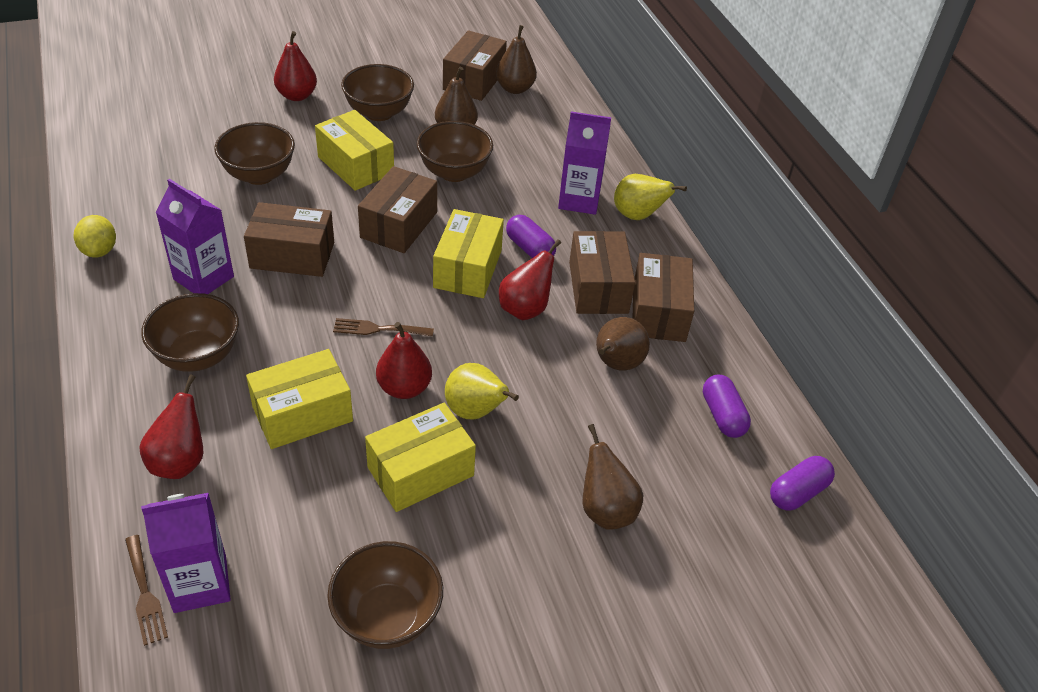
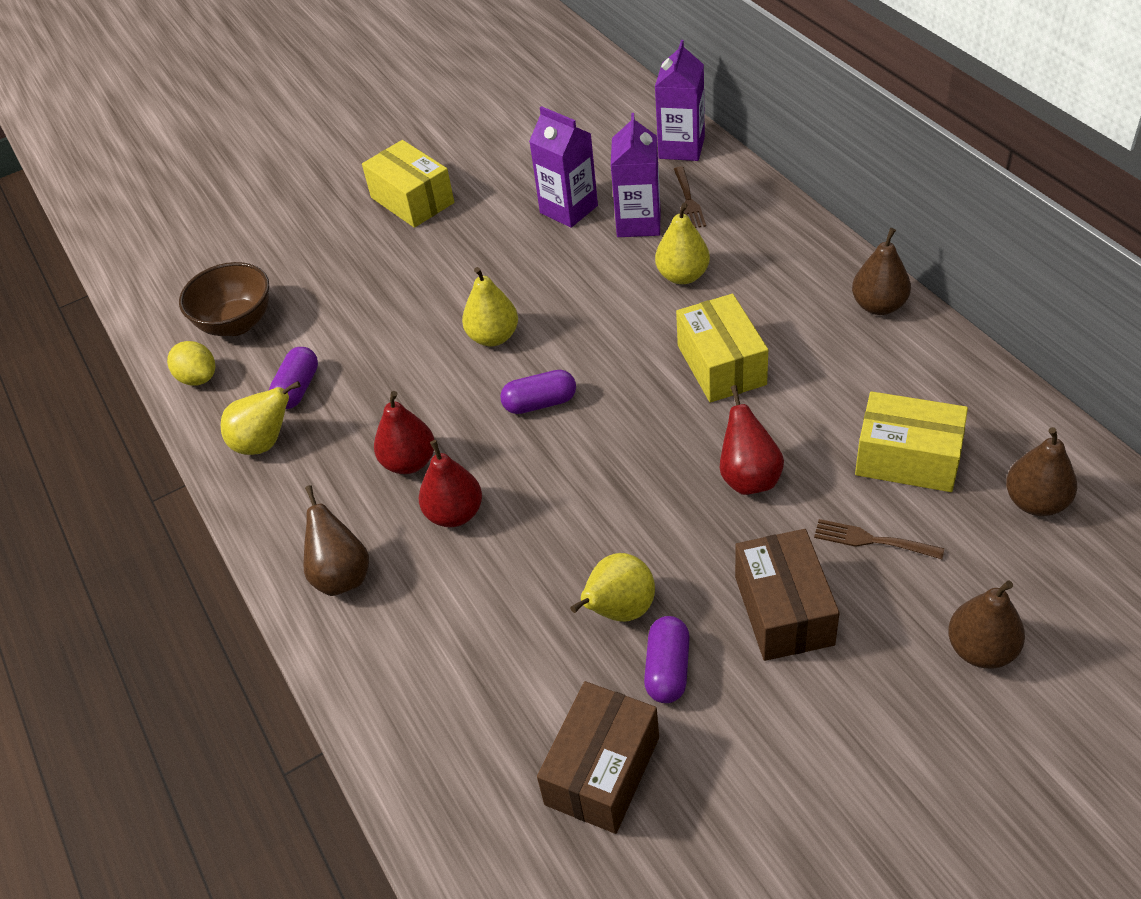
brown bowl: [141,293,239,372] [214,122,295,185] [327,541,443,649] [341,64,414,121] [417,121,493,182] = 5 -> [179,262,269,336] = 1
brown box: [244,202,334,277] [358,166,437,253] [443,30,507,101] [569,231,635,314] [632,253,694,342] = 5 -> [537,681,659,834] [735,529,840,661] = 2
red pear: [139,374,204,479] [274,31,317,101] [376,322,432,399] [499,239,561,320] = 4 -> [374,391,434,474] [419,440,482,527] [720,385,784,495] = 3
yellow box: [246,349,353,449] [315,110,394,191] [365,403,476,512] [433,209,504,298] = 4 -> [362,140,454,228] [676,294,768,403] [855,391,968,492] = 3
yellow pear: [445,363,519,419] [614,174,687,220] = 2 -> [221,381,301,455] [462,267,518,346] [570,553,655,622] [655,203,710,284] = 4

